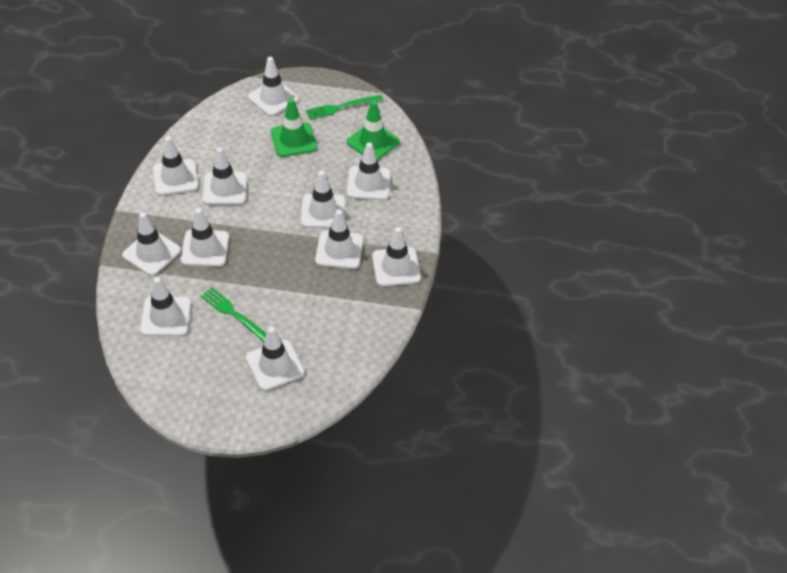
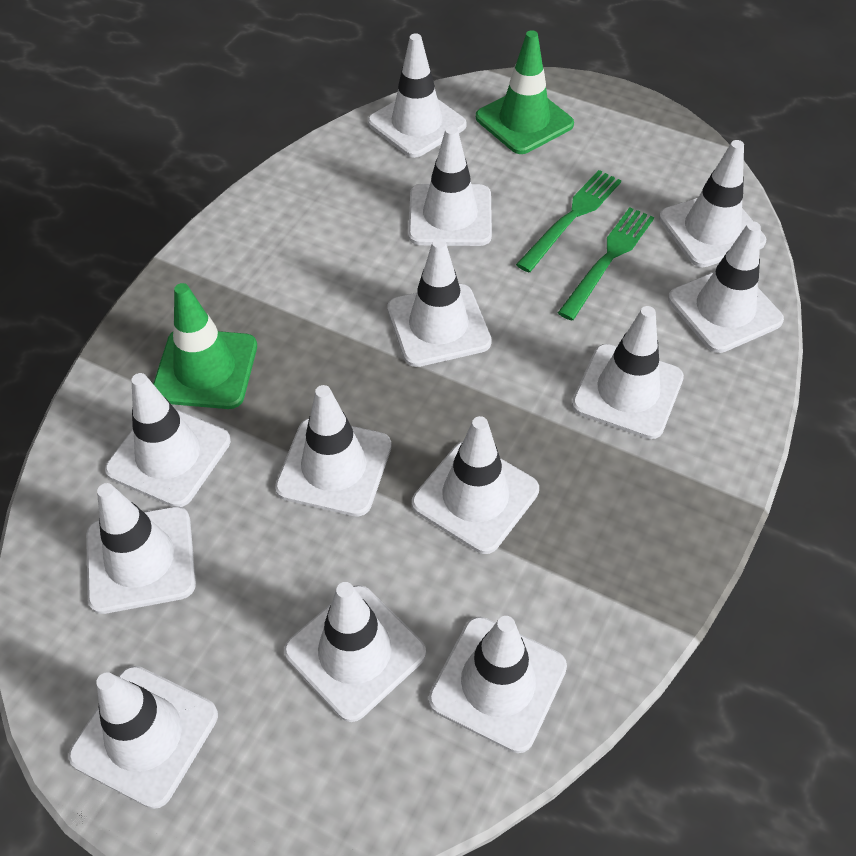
white traffic cone: [122,212,181,276] [140,277,191,336] [153,136,198,196] [180,208,229,267] [202,147,247,205] [246,327,305,391] [248,57,299,116] [301,171,345,228] [315,210,363,269] [347,142,391,200] [372,227,421,287] = 11 -> [69,666,218,809] [86,483,196,614] [105,373,231,507] [275,385,391,517] [284,582,426,722] [368,33,467,158] [387,238,492,367] [408,126,492,246] [412,416,539,554] [429,616,567,753] [572,306,684,439] [659,140,766,267] [668,221,784,353] = 13

